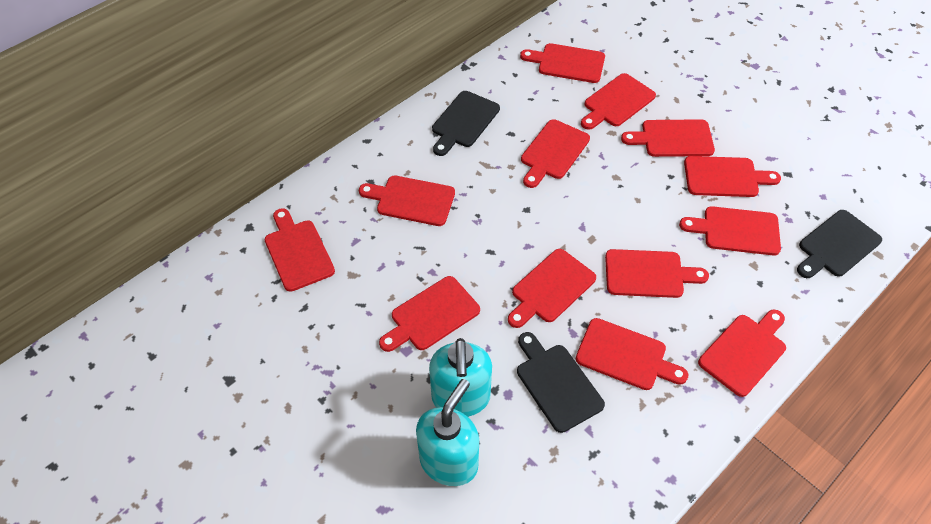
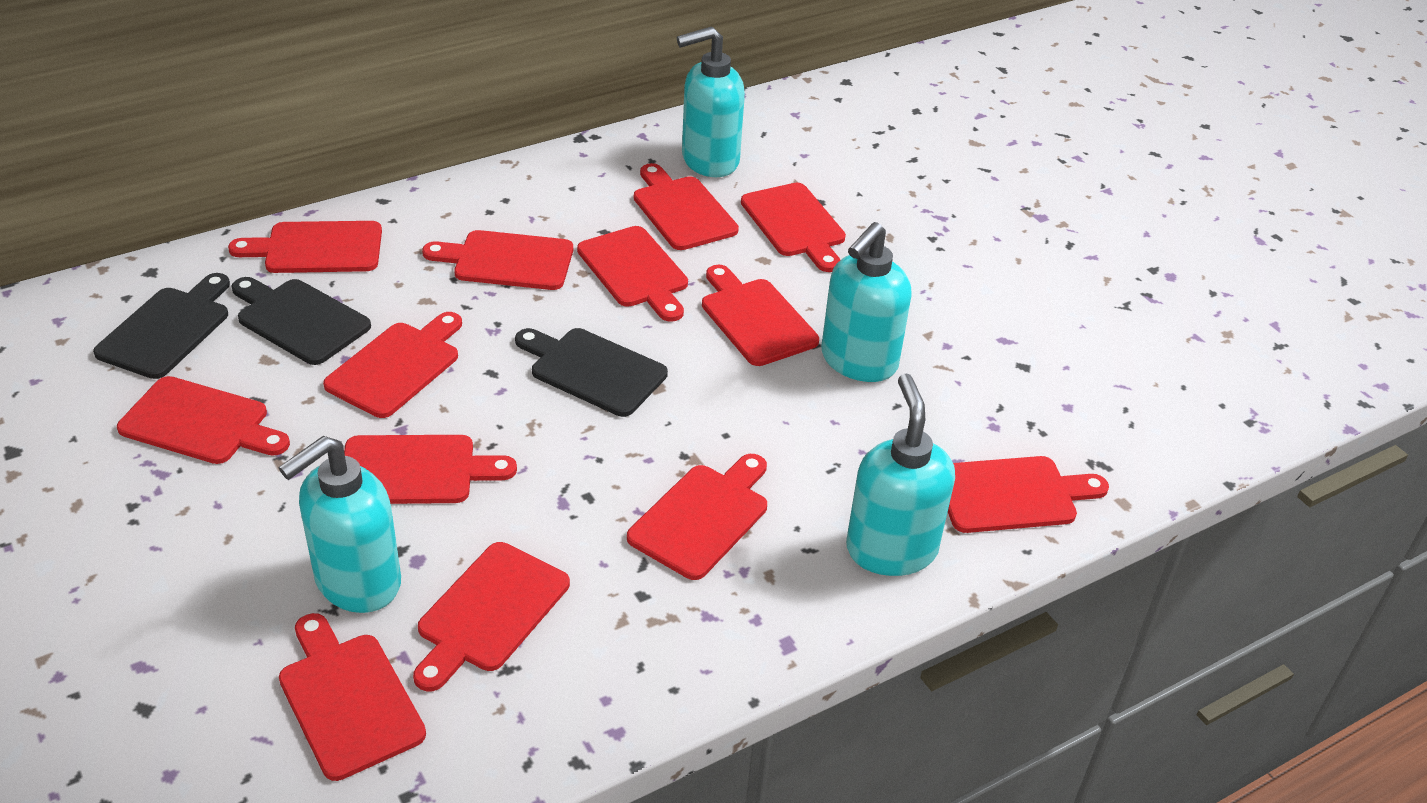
turquoise soap dispenser: [416,379,479,486] [429,338,492,417] = 2 -> [279,436,401,613] [677,26,745,177] [821,222,912,382] [846,374,955,576] = 4

